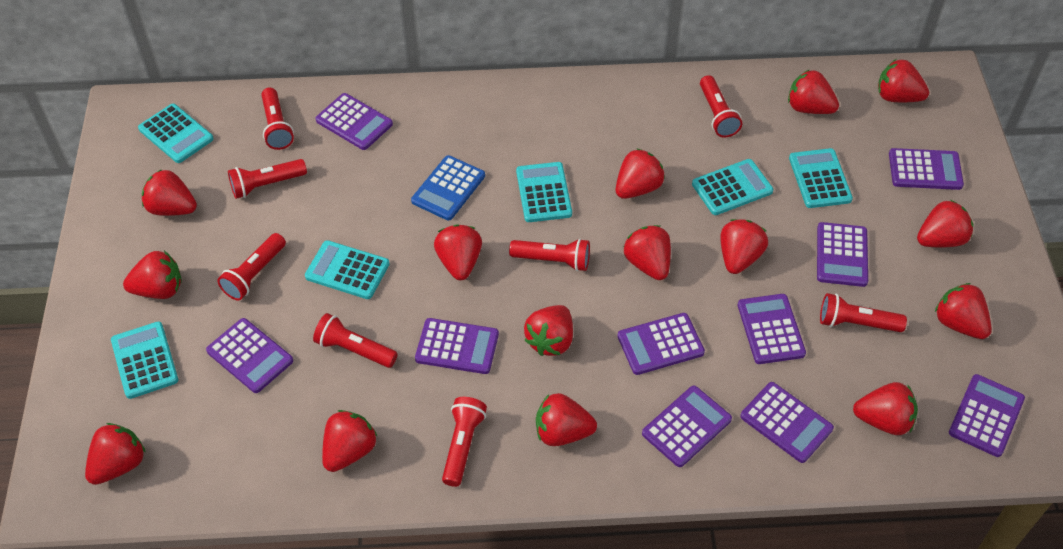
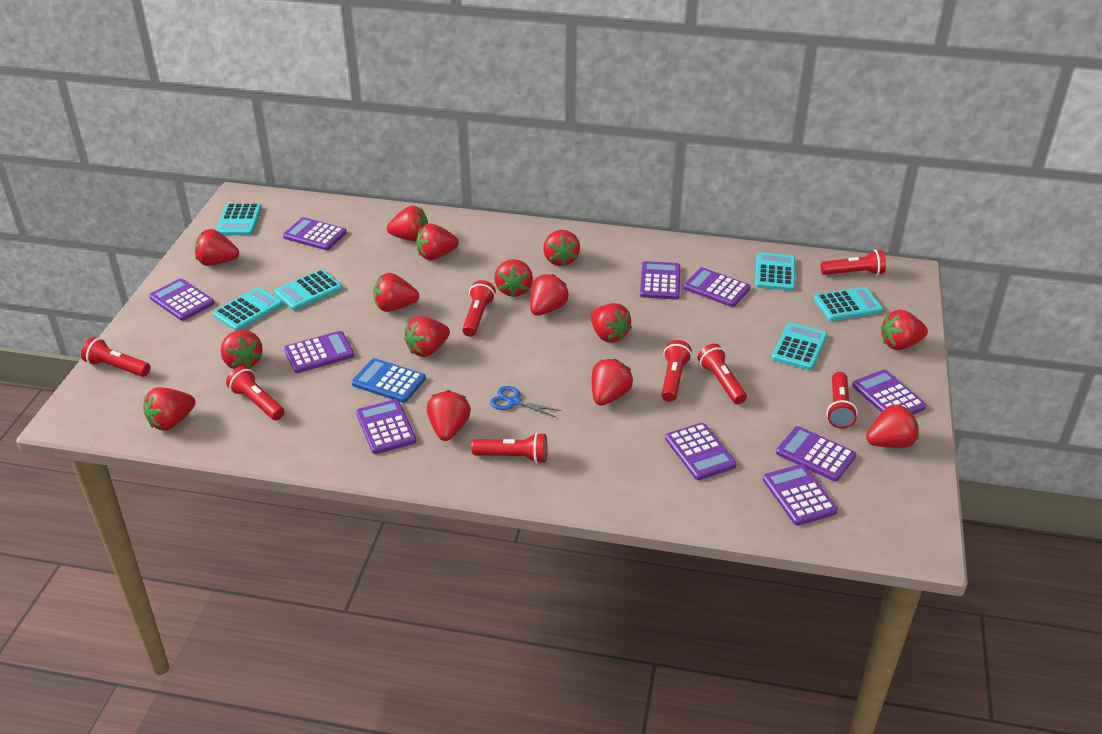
blue scissors: none = 0 -> [490,386,561,417] = 1

